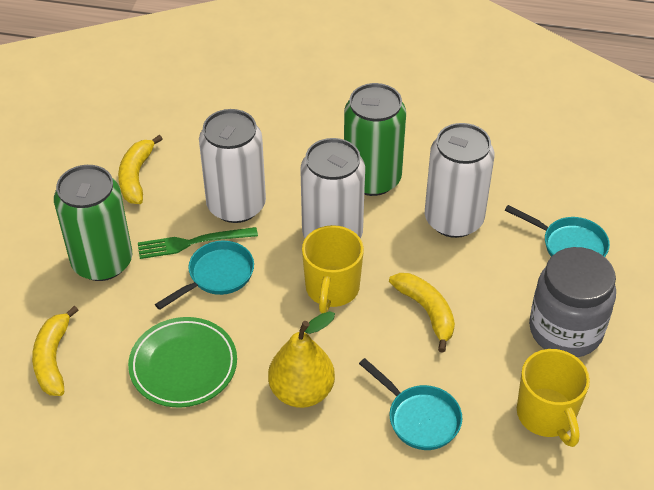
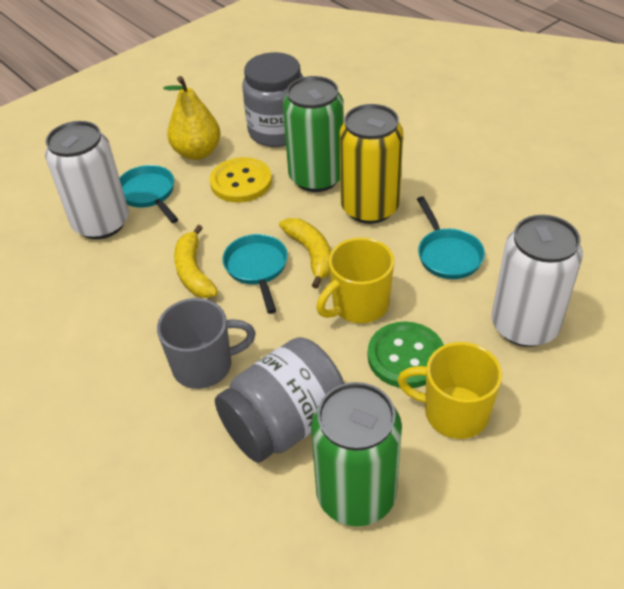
green button: none = 0 -> [368,322,444,388] = 1
green fork: [138,227,258,259] = 1 -> none = 0
green plate: [128,317,237,407] = 1 -> none = 0
grey jar: [529,247,616,357] = 1 -> [215,337,345,463] [242,52,303,147] = 2
grey mug: none = 0 -> [157,298,256,389] = 1
white can: [199,109,266,223] [300,138,365,238] [425,123,494,238] = 3 -> [45,121,129,239] [492,215,583,347] = 2
yellow banana: [32,306,78,396] [118,135,162,204] [389,273,455,353] = 3 -> [174,225,218,298] [279,218,331,289] = 2
yellow button: none = 0 -> [210,157,272,203] = 1
yellow can: none = 0 -> [339,104,403,224] = 1

